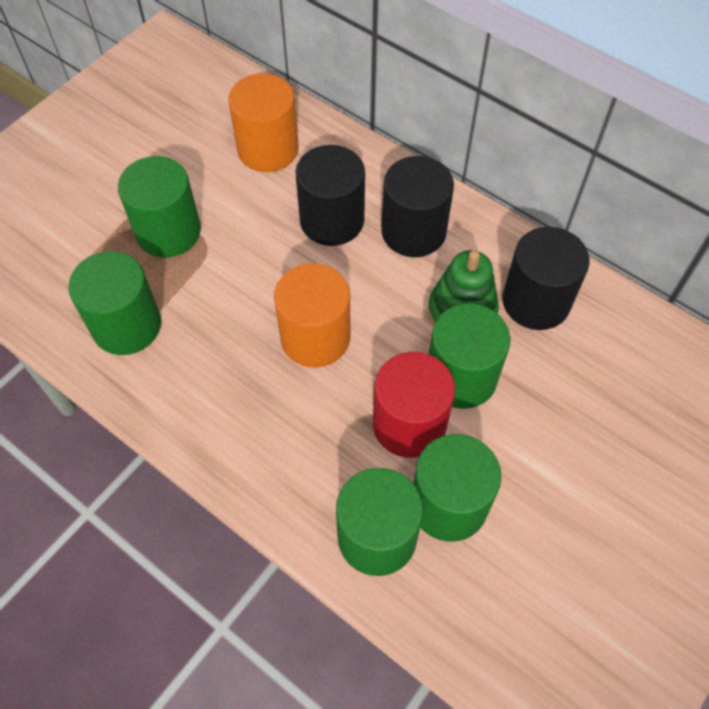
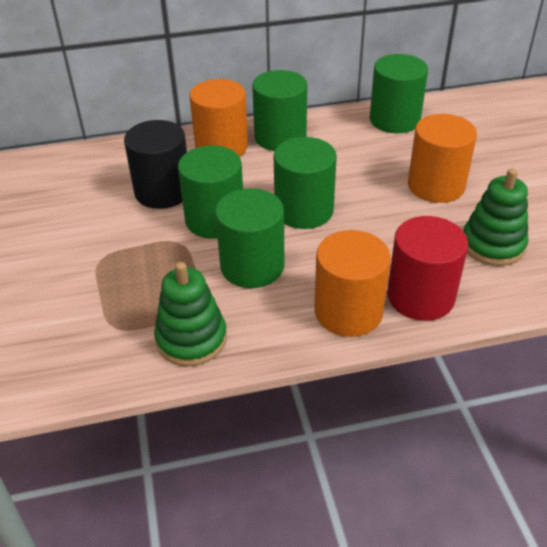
black cylinder: [295,145,365,246] [381,156,454,257] [502,227,589,330] = 3 -> [124,120,187,209] = 1
green stacking toy: [428,250,499,326] = 1 -> [154,262,227,367] [463,169,529,266] = 2
orange cylinder: [228,74,299,172] [274,263,350,368] = 2 -> [189,79,248,157] [314,230,391,337] [408,114,477,203] = 3

